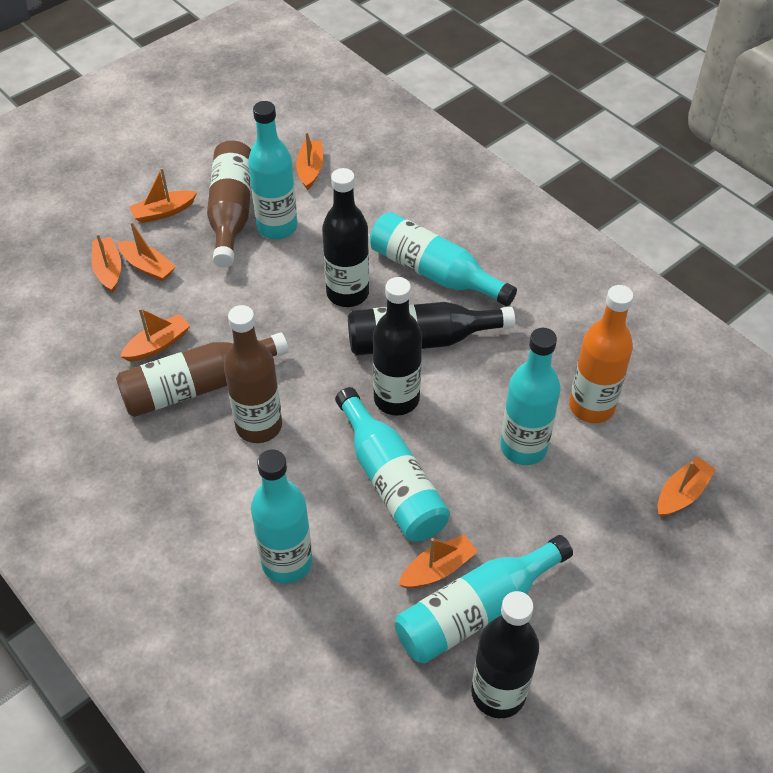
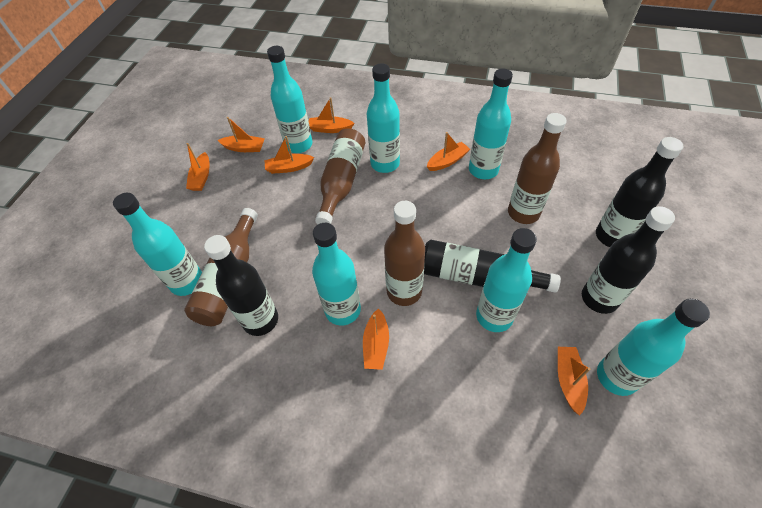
brown bottle: [116,332,289,417] [207,141,251,268] [224,305,282,443] = 3 -> [184,208,258,326] [315,128,365,224] [384,201,425,306] [508,113,567,224] = 4
orange bottle: [569,285,634,423] = 1 -> none = 0
turquoise bottle: [248,101,297,239] [251,449,312,584] [335,387,450,541] [370,212,517,306] [395,535,573,664] [500,328,561,465] = 6 -> [113,193,202,296] [267,46,312,153] [312,223,361,326] [367,64,400,173] [469,68,513,179] [476,228,537,332] [597,298,710,396] = 7

